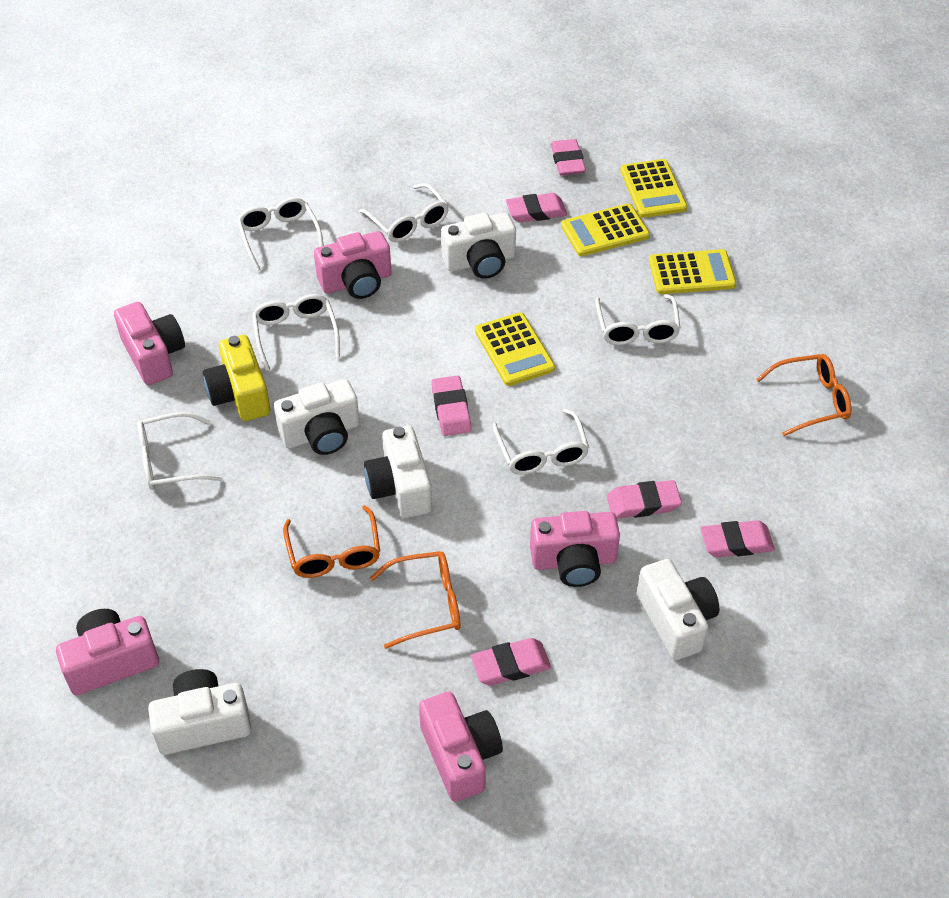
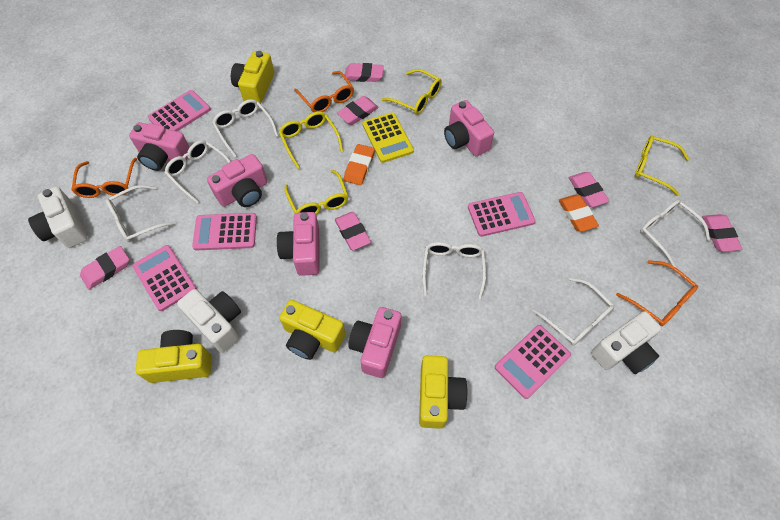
orange eraser: none = 0 -> [344,144,375,185] [559,195,599,232] = 2
pink calculator: none = 0 -> [132,245,197,311] [148,90,211,131] [192,213,257,250] [468,192,536,237] [495,325,571,399] = 5
white camera: [148,669,251,755] [274,379,360,455] [364,426,432,518] [441,213,516,279] [637,559,719,660] = 5 -> [28,187,88,248] [177,289,241,352] [591,311,661,374] = 3
yellow calculator: [475,312,555,386] [561,203,650,256] [620,159,687,218] [649,249,736,294] = 4 -> [362,112,414,163] = 1
yellow camera: [203,335,270,421] = 1 -> [136,330,211,383] [231,51,274,104] [279,300,345,360] [419,355,468,429] = 4
yellow glasses: none = 0 -> [279,111,343,169] [284,170,348,215] [382,69,442,115] [635,135,689,196] = 4

